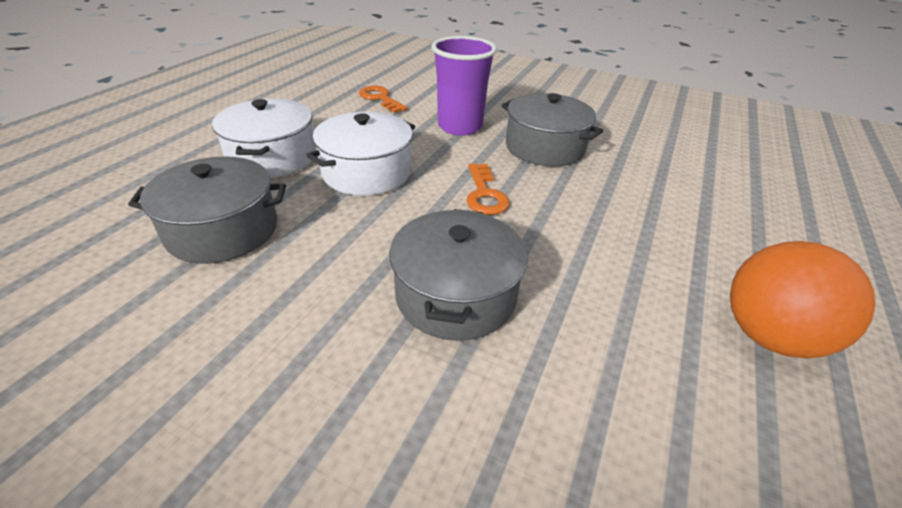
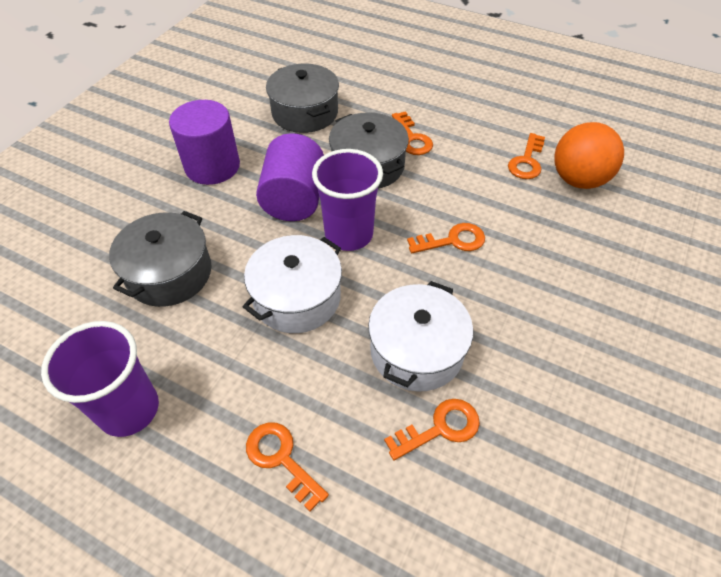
orange key: [359,86,408,113] [466,164,510,215] = 2 -> [246,422,329,512] [384,399,480,460] [392,111,433,155] [407,223,485,253] [508,133,545,179] = 5
purple cup: [432,36,497,136] = 1 -> [41,321,159,437] [312,149,383,251] = 2
purple cylinder: none = 0 -> [169,100,240,185] [256,133,324,221] = 2

